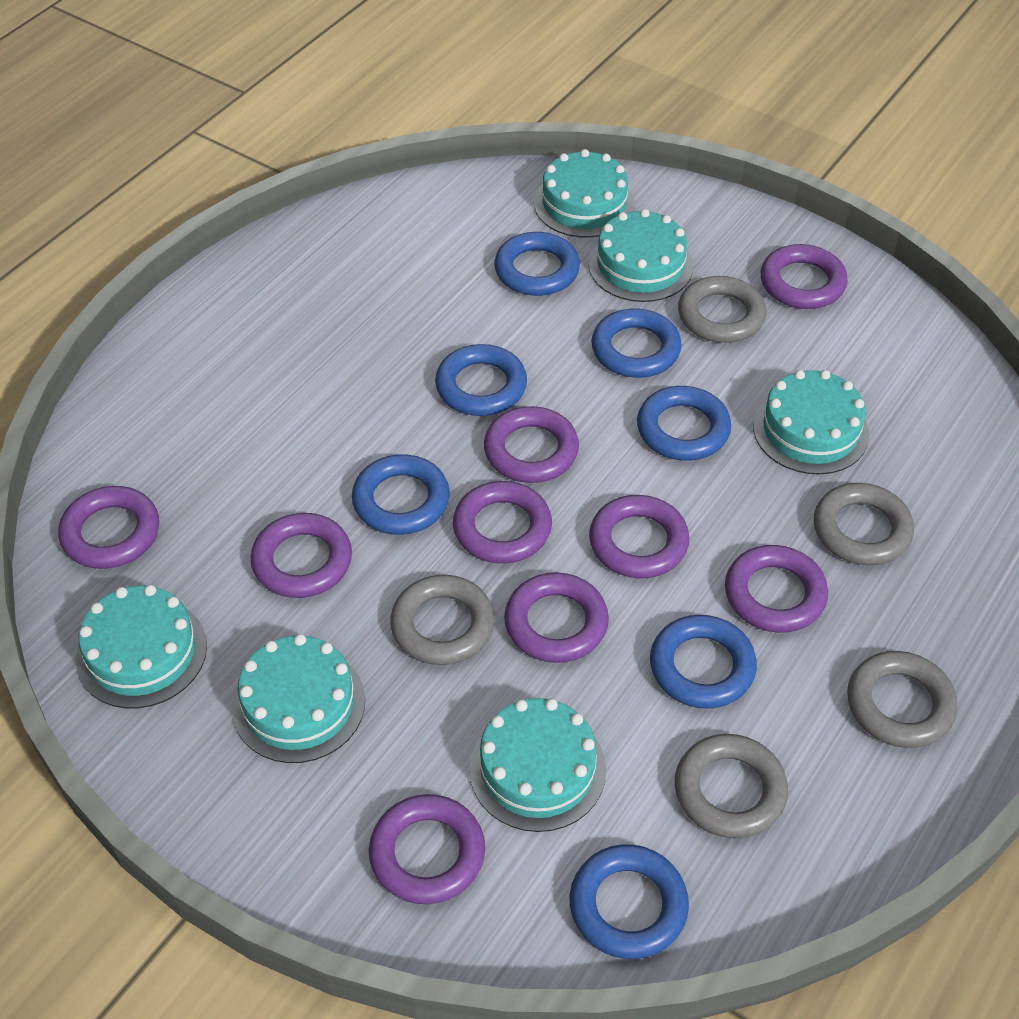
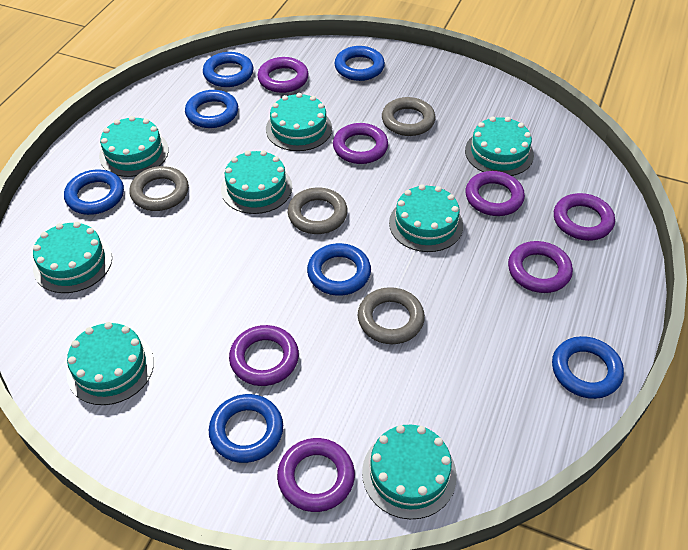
grey ring: [390,575,495,665] [675,734,788,838] [678,276,766,343] [814,483,914,565] [847,651,957,748] = 5 -> [129,166,189,211] [288,188,348,234] [358,287,425,344] [382,97,435,136] = 4
purple ring: [58,486,159,569] [250,513,352,598] [369,794,485,904] [453,481,552,564] [484,406,579,483] [504,573,609,663] [589,495,689,578] [725,545,828,633] [761,244,848,309] = 9 -> [229,325,299,386] [258,57,309,93] [277,438,355,512] [333,123,388,164] [465,171,525,216] [508,241,573,293] [554,193,615,241] = 7
turquoise cake: [76,585,207,708] [232,634,365,763] [469,698,606,832] [534,149,635,238] [588,209,693,302] [753,370,869,475] = 6 -> [33,222,112,293] [66,322,154,405] [99,116,169,177] [221,150,292,214] [266,93,332,151] [362,425,457,519] [389,184,463,252] [465,117,534,176] = 8

